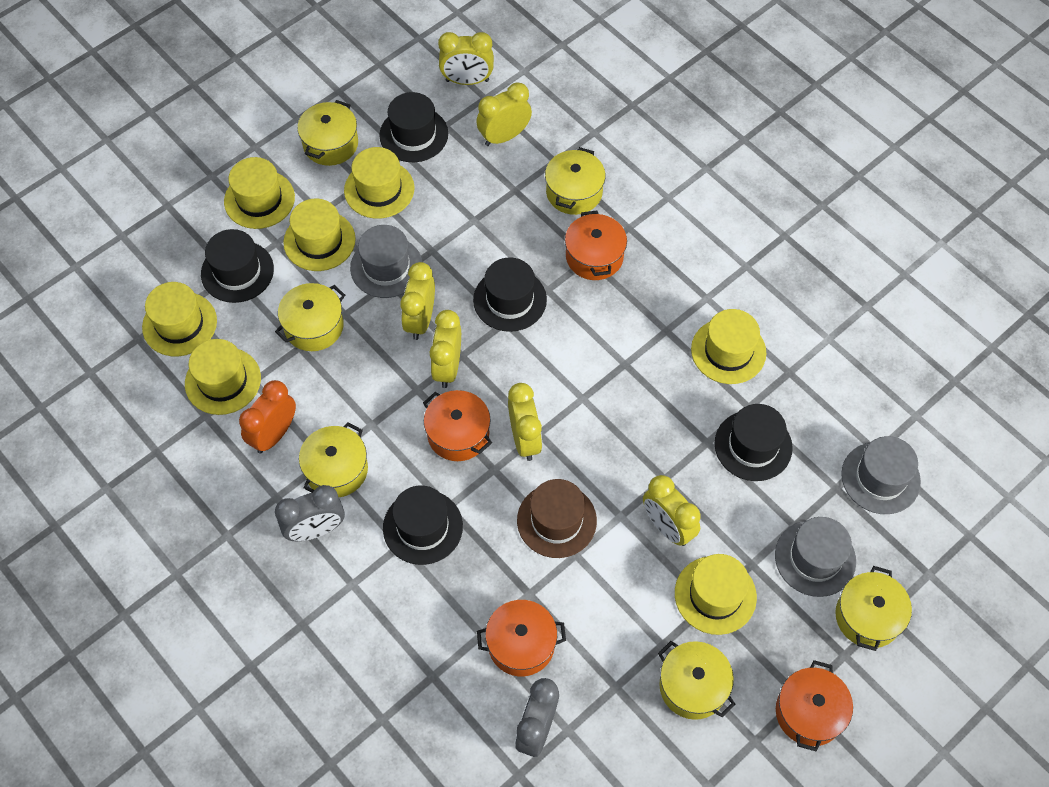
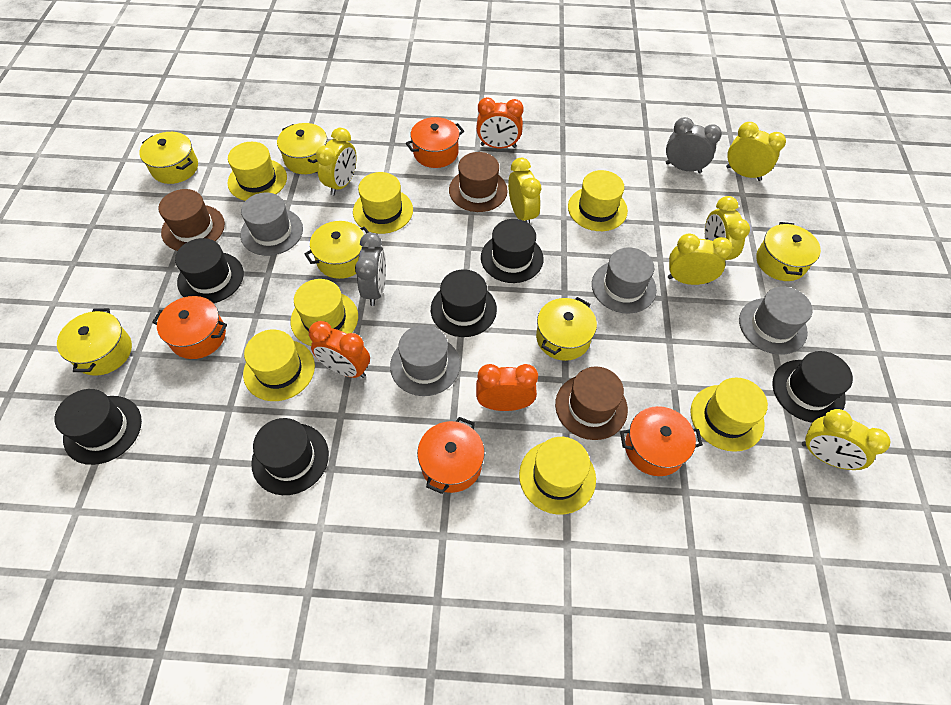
black hat: [201,229,274,303] [379,92,448,162] [383,486,463,565] [473,257,547,332] [715,404,793,481] = 5 -> [54,389,142,465] [175,238,244,303] [251,418,329,495] [431,269,497,337] [481,219,544,283] [772,351,853,423] = 6
brown hat: [517,479,597,558] = 1 -> [159,189,225,251] [449,152,508,212] [555,367,628,440] = 3
grey hat: [350,225,422,298] [775,517,856,597] [841,436,921,514] = 3 -> [240,193,303,256] [390,325,460,396] [592,247,657,314] [739,286,813,355] = 4
orange clock: [239,380,296,454] = 1 -> [309,321,370,378] [476,97,524,149] [476,364,538,411] = 3

